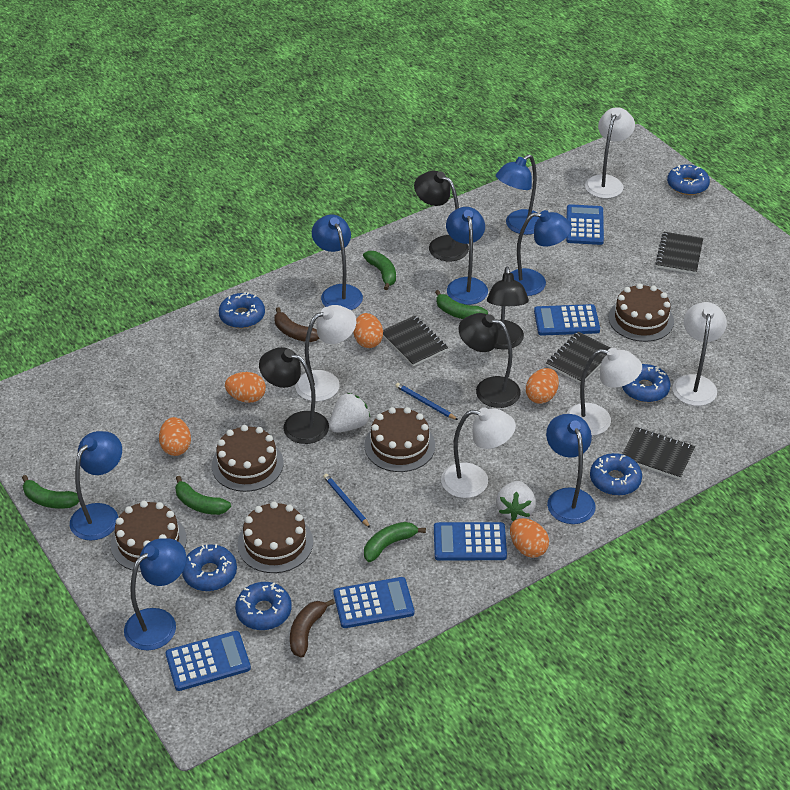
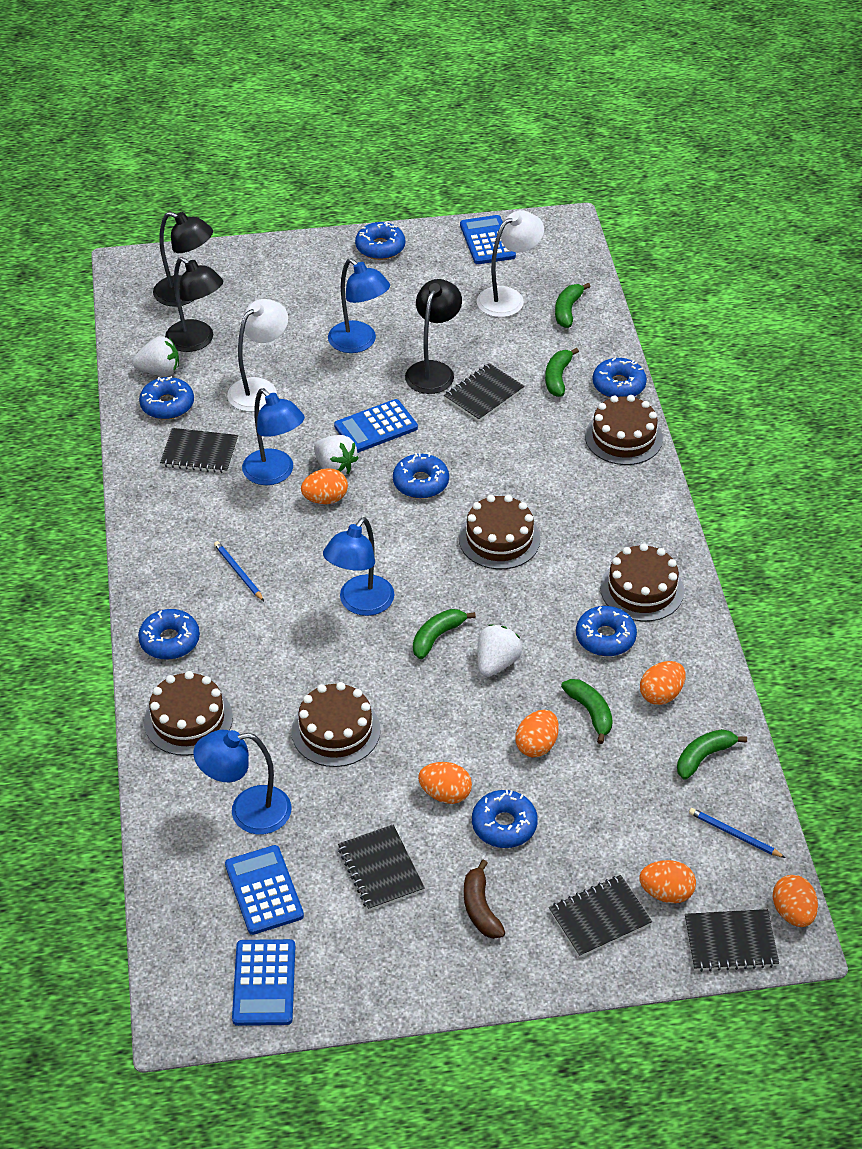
black lamp: [259,347,329,444] [414,171,469,261] [458,313,521,408] [487,267,529,350] = 4 -> [153,212,213,306] [165,257,223,352] [405,279,462,394] = 3
black notebook: [383,315,448,366] [546,332,611,383] [622,427,695,480] [655,232,703,274] = 4 -> [160,428,238,473] [338,825,425,911] [444,363,525,422] [549,875,652,958] [685,909,779,972] = 5
blue calculator: [165,631,251,691] [333,577,414,628] [434,522,507,561] [534,304,600,336] [566,204,604,245] = 5 -> [225,845,304,935] [232,939,295,1026] [334,399,418,453] [460,215,516,264] = 4
blue donut: [182,544,237,591] [219,292,265,328] [235,582,292,630] [590,453,642,496] [622,364,671,402] [667,165,710,195] = 6 -> [138,609,200,660] [139,376,194,419] [355,221,405,260] [393,453,449,499] [472,790,538,848] [576,606,637,656] [593,358,647,398] = 7
blue lamp: [70,431,122,540] [124,538,186,651] [312,215,363,310] [446,207,488,305] [496,154,539,235] [510,210,572,296] [546,414,596,524] = 7 -> [193,730,291,834] [242,388,305,485] [323,517,394,616] [328,258,390,353] = 4
brown banana: [274,307,319,342] [290,599,335,657] = 2 -> [464,859,505,939] = 1
orange egg: [159,417,191,456] [225,372,266,403] [354,313,383,348] [510,518,549,558] [526,368,559,404] = 5 -> [301,468,348,504] [418,762,472,804] [515,710,559,757] [639,860,696,903] [640,661,686,705] [772,875,818,927] = 6
white lamp: [295,305,356,402] [441,407,516,498] [566,348,642,436] [585,107,635,198] [672,302,727,406] = 5 -> [227,299,288,412] [477,210,544,317] = 2
white strawberry: [329,393,370,433] [496,481,536,521] = 2 -> [132,336,179,376] [314,435,359,474] [478,625,522,677] = 3

